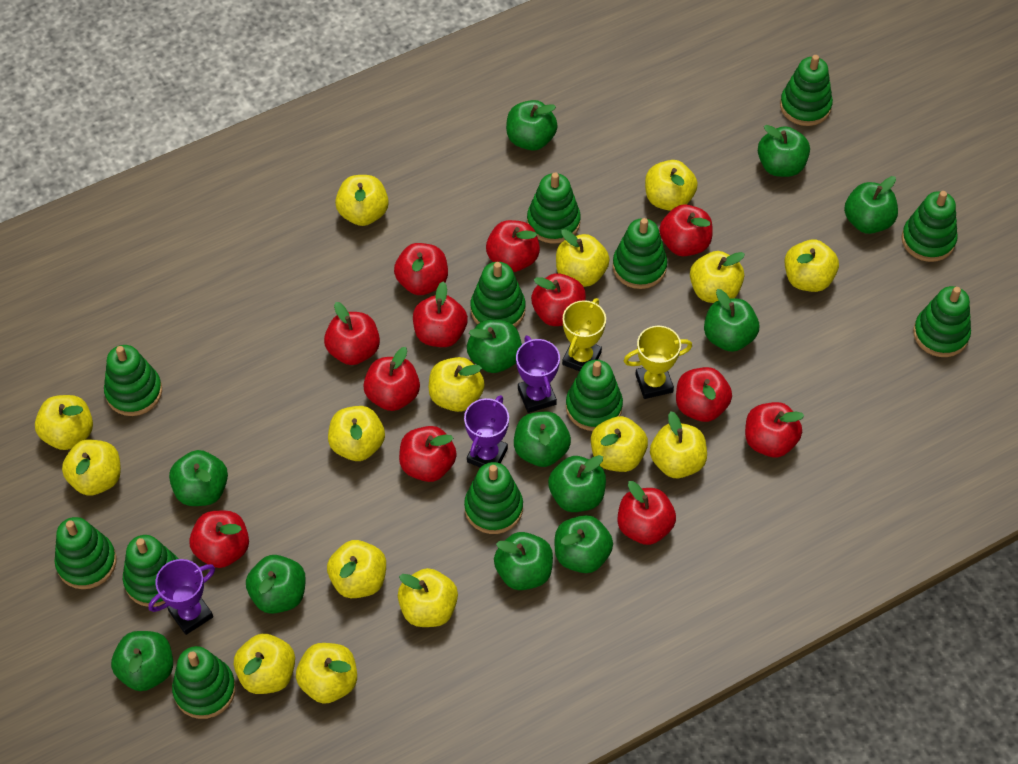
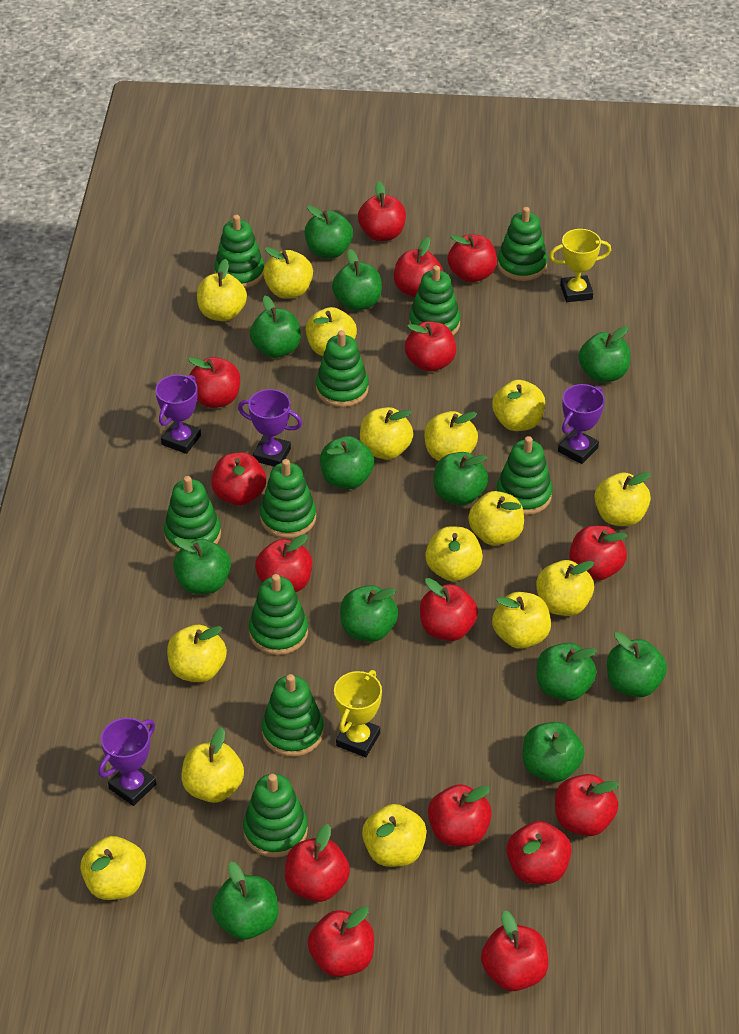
green stacking toy: [54,517,116,589] [104,345,162,416] [123,535,178,607] [172,646,236,719] [464,462,523,534] [470,262,526,327] [527,172,581,244] [566,360,623,431] [613,218,667,289] [780,55,833,126] [902,191,958,262] [913,286,971,357] = 12 -> [164,476,221,553] [214,215,264,288] [243,774,308,858] [249,574,308,655] [260,459,316,538] [262,674,324,757] [316,330,369,407] [409,265,460,335] [497,436,552,515] [498,207,548,281] = 10
purple trophy: [148,559,215,635] [464,395,509,468] [516,336,560,413] = 3 -> [98,718,156,806] [155,375,201,454] [238,389,302,466] [558,384,605,464] = 4
red apple: [189,511,249,568] [324,302,380,365] [363,347,420,411] [394,243,448,295] [399,426,457,482] [413,282,468,347] [486,220,540,272] [531,273,586,326] [618,481,676,545] [659,204,713,256] [676,367,732,422] [745,402,804,457] = 12 -> [188,357,240,408] [211,452,266,506] [255,534,312,592] [285,824,350,902] [308,906,374,977] [358,181,406,241] [394,237,443,297] [405,321,456,372] [420,578,478,641] [428,784,492,847] [448,234,497,282] [481,910,548,991] [507,821,572,884] [555,774,619,836] [569,525,627,580] = 15

